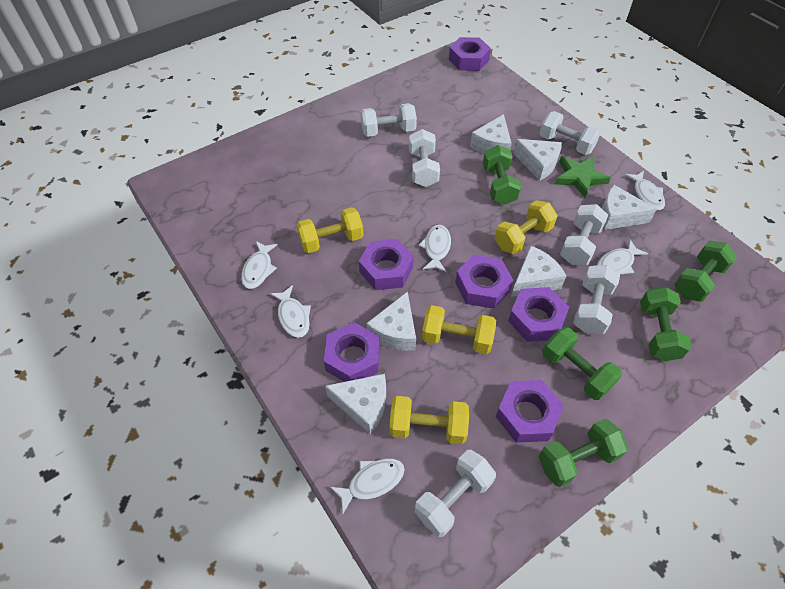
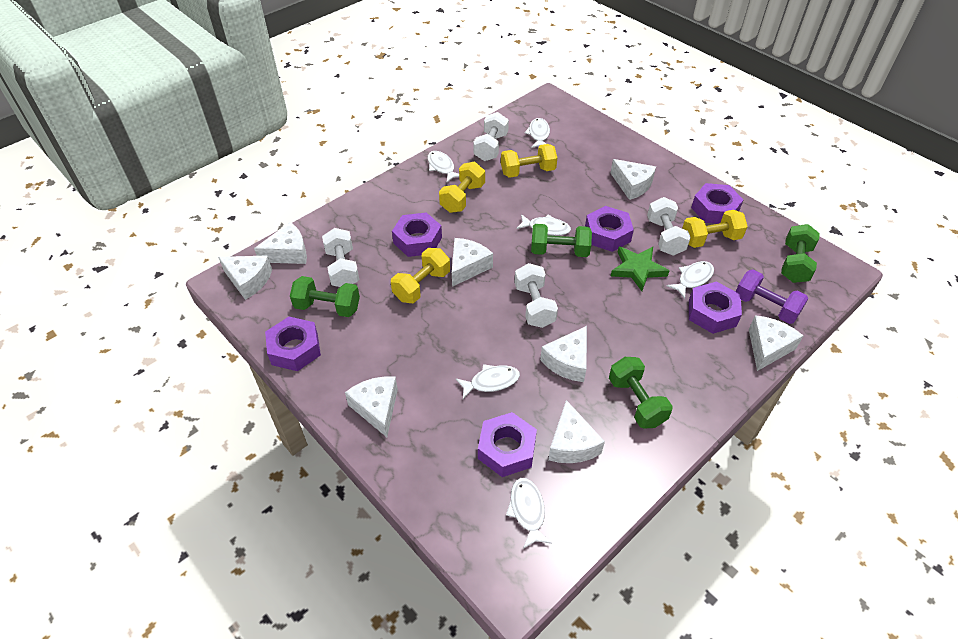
green dumbbell: [483,145,521,205] [539,419,628,487] [542,327,622,400] [640,286,692,361] [674,241,737,302] = 5 -> [290,276,360,317] [531,224,592,257] [609,357,673,428] [781,224,820,283] = 4
purple dumbbell: none = 0 -> [736,269,808,324] = 1
white cheese: [325,374,386,434] [366,291,416,351] [470,114,512,154] [511,246,566,297] [513,139,562,181] [602,185,657,230] = 6 -> [218,255,272,300] [254,222,307,264] [345,376,398,437] [452,238,493,287] [540,326,587,382] [548,400,605,463] [611,159,656,200] [749,315,803,371] = 8
white dumbbell: [360,103,417,137] [409,129,440,187] [415,450,496,537] [539,111,601,155] [560,204,608,265] [573,265,620,334] = 6 -> [322,228,359,287] [473,112,509,161] [515,263,558,328] [647,197,691,256] = 4

